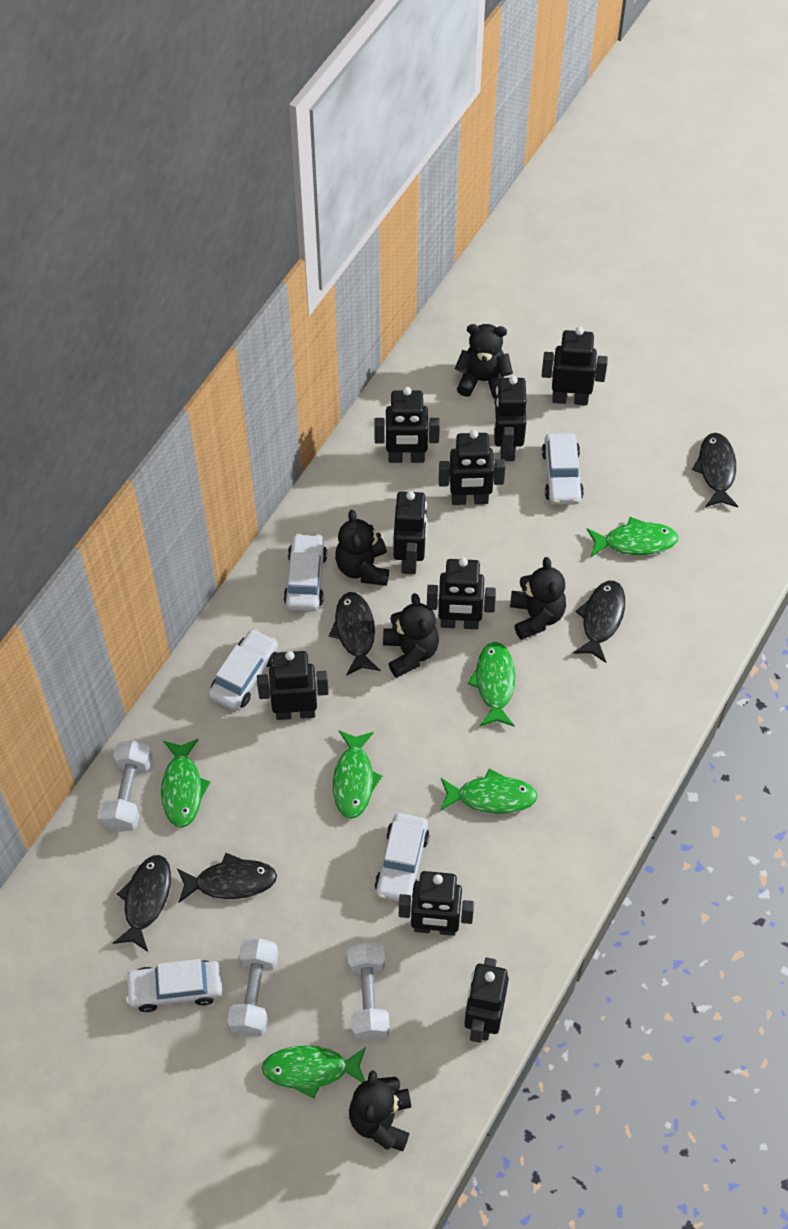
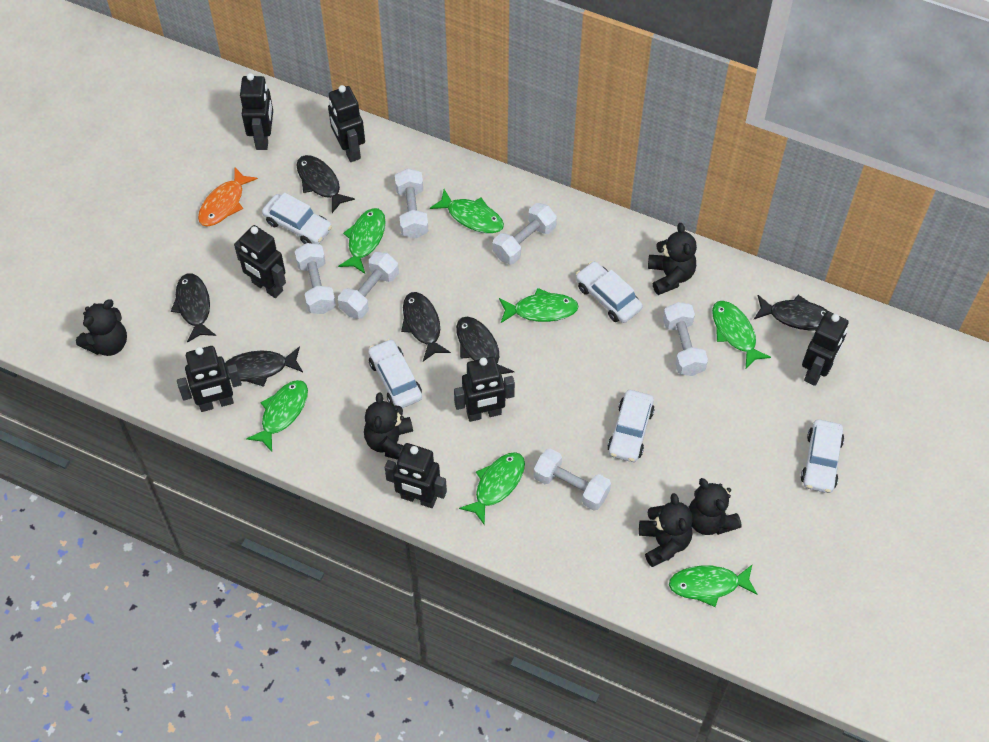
black fish: [113,855,171,952] [177,853,277,903] [329,592,380,676] [573,581,625,663] [692,433,738,507] = 5 -> [171,273,216,343] [225,346,303,387] [297,155,355,213] [401,292,451,361] [456,317,514,374] [754,295,828,330] = 6
black robot: [257,651,329,720] [374,387,440,463] [394,491,427,574] [399,871,474,936] [427,558,496,629] [439,430,506,505] [464,957,509,1043] [493,376,526,461] [542,327,608,405] = 9 -> [177,346,242,412] [234,225,286,298] [240,73,273,150] [328,85,365,162] [385,443,447,508] [454,357,515,422] [802,311,849,386] = 7
green fish: [161,739,210,828] [262,1046,366,1099] [333,731,382,819] [440,768,538,814] [468,642,515,727] [587,517,678,557] = 6 -> [246,380,308,452] [338,208,386,274] [430,189,504,233] [459,452,525,525] [499,288,579,323] [669,565,757,607] [712,301,771,369] = 7
orange fish: none = 0 -> [198,167,258,226] = 1
white dumbbell: [100,740,152,832] [227,938,279,1036] [347,942,390,1041] = 3 -> [295,243,336,314] [338,252,399,319] [395,168,429,239] [493,203,557,264] [533,448,611,510] [663,302,708,376] = 6

